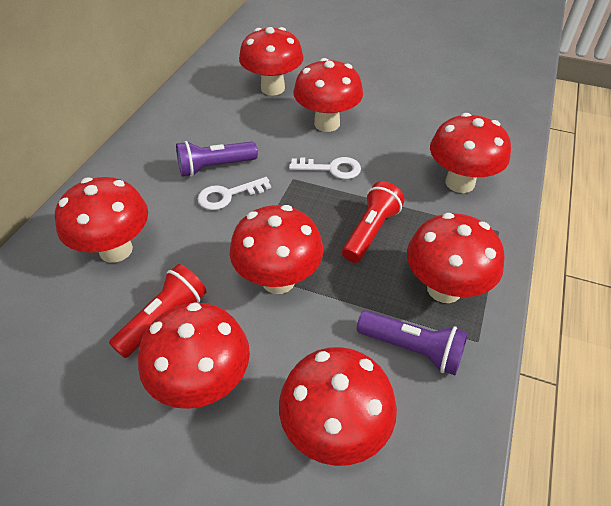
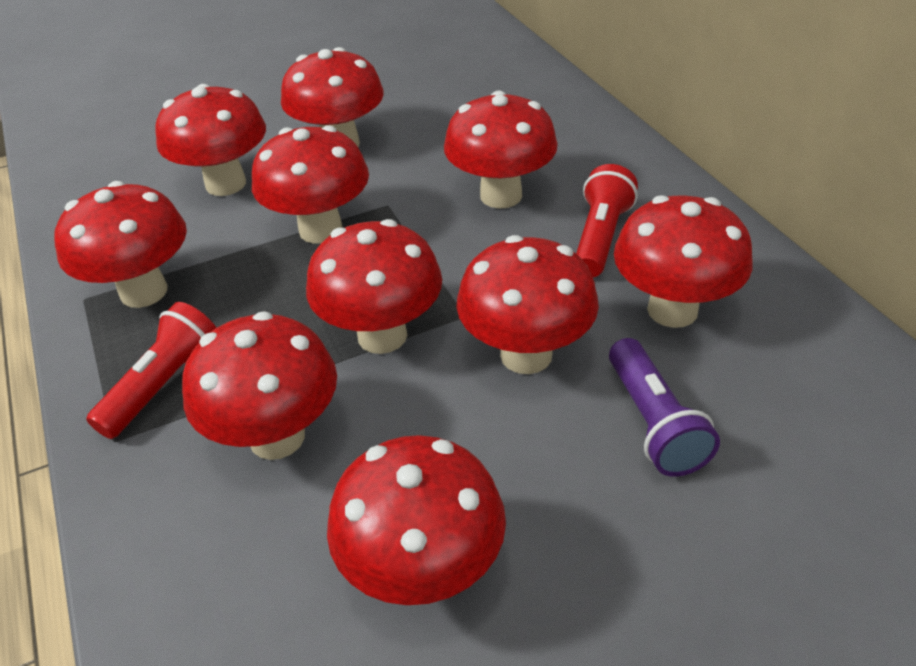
purple flashlight: [176,141,258,177] [357,310,468,376] = 2 -> [609,338,720,477] = 1
red mushroom: [55,177,148,263] [138,302,250,409] [229,205,324,294] [239,27,304,95] [279,347,397,466] [293,58,363,132] [407,213,505,303] [430,113,511,193] = 8 -> [54,181,187,308] [155,84,266,196] [182,311,337,460] [252,125,369,244] [281,47,384,147] [306,219,442,354] [327,435,506,605] [444,90,558,209] [456,235,599,374] [614,195,753,328] = 10
white key: [198,177,271,210] [289,157,361,179] = 2 -> none = 0

